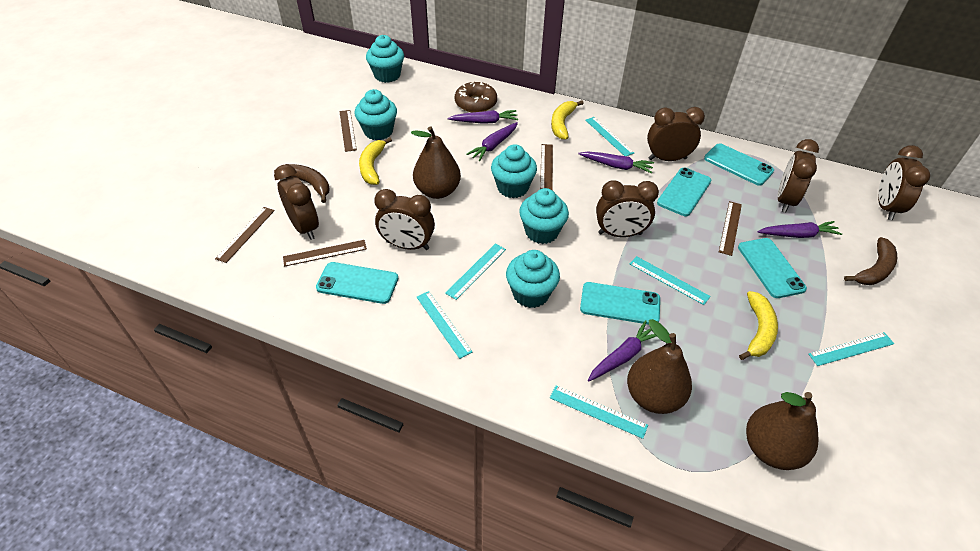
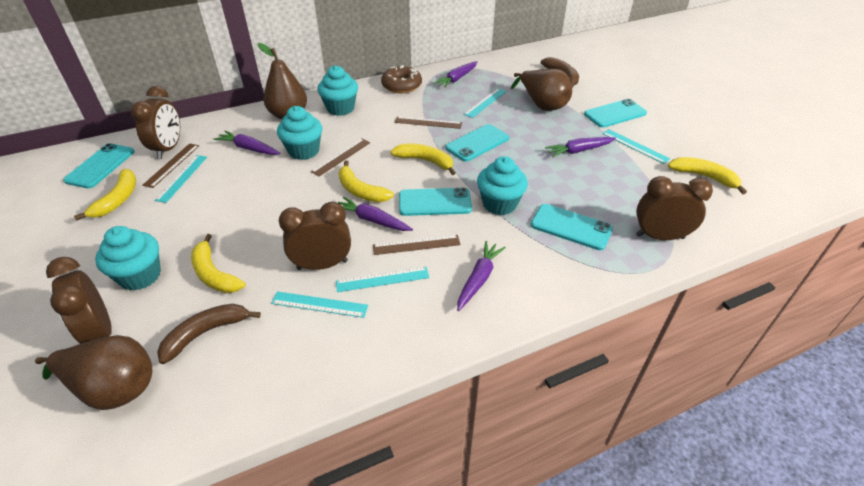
brown clock: [274,164,319,240] [374,189,435,250] [596,180,659,237] [647,107,705,161] [778,139,819,213] [878,145,930,220] = 6 -> [46,257,112,344] [131,86,180,159] [279,202,351,270] [636,176,713,240] = 4
brown ruler: [215,207,275,263] [283,240,367,266] [339,110,357,152] [540,144,553,190] [719,201,742,256] = 5 -> [142,143,199,188] [311,139,370,177] [373,235,461,255] [395,116,462,129] = 4
turquoise cupcake: [355,89,397,141] [366,35,404,83] [491,144,537,198] [506,250,560,308] [519,188,569,244] = 5 -> [95,226,161,291] [277,106,322,160] [318,65,358,116] [477,156,528,215] = 4
turquoise ruler: [417,291,472,359] [445,244,506,300] [550,386,648,439] [585,117,634,156] [630,256,710,305] [809,332,894,366] = 6 -> [155,155,207,203] [271,291,368,318] [336,267,429,292] [464,88,507,118] [602,129,670,164] = 5
yellow banana: [359,137,392,185] [551,100,584,140] [739,291,778,360] = 3 -> [74,169,136,221] [191,234,246,293] [339,160,394,202] [391,143,456,175] [668,157,747,194] = 5

